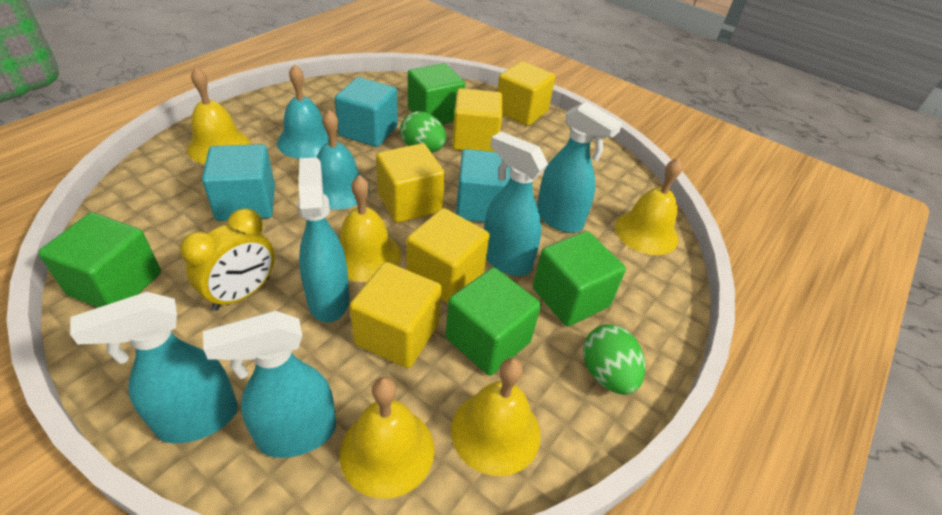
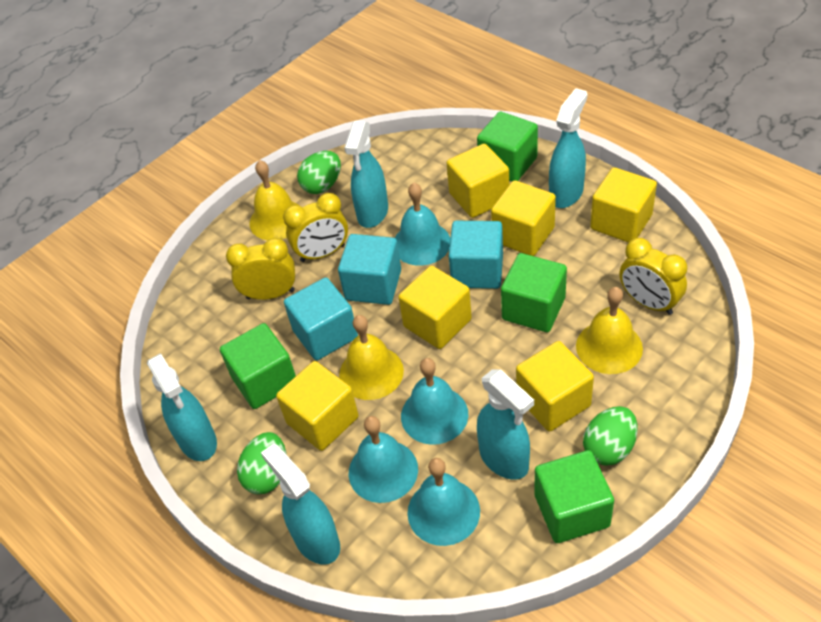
green egg: [400,111,446,153] [583,325,645,395] = 2 -> [237,432,287,494] [297,151,341,194] [583,406,637,466] = 3
turquoise bell: [277,64,329,159] [317,110,370,210] = 2 -> [349,416,418,503] [395,183,450,266] [401,358,468,445] [407,458,480,546] = 4
yellow bell: [187,67,250,164] [340,175,401,282] [340,377,435,499] [451,358,541,476] [615,158,682,255] = 5 -> [249,160,299,240] [339,315,404,400] [576,287,643,374] = 3
yellow clock: [180,208,275,311] = 1 -> [226,238,295,300] [283,193,348,262] [619,238,687,315] = 3
yellow cube: [349,262,442,368] [376,143,445,223] [406,208,490,303] [452,88,502,152] [497,61,555,126] = 5 -> [276,361,358,451] [398,266,472,349] [447,144,509,218] [491,180,556,256] [516,341,594,432] [590,167,657,243] = 6

